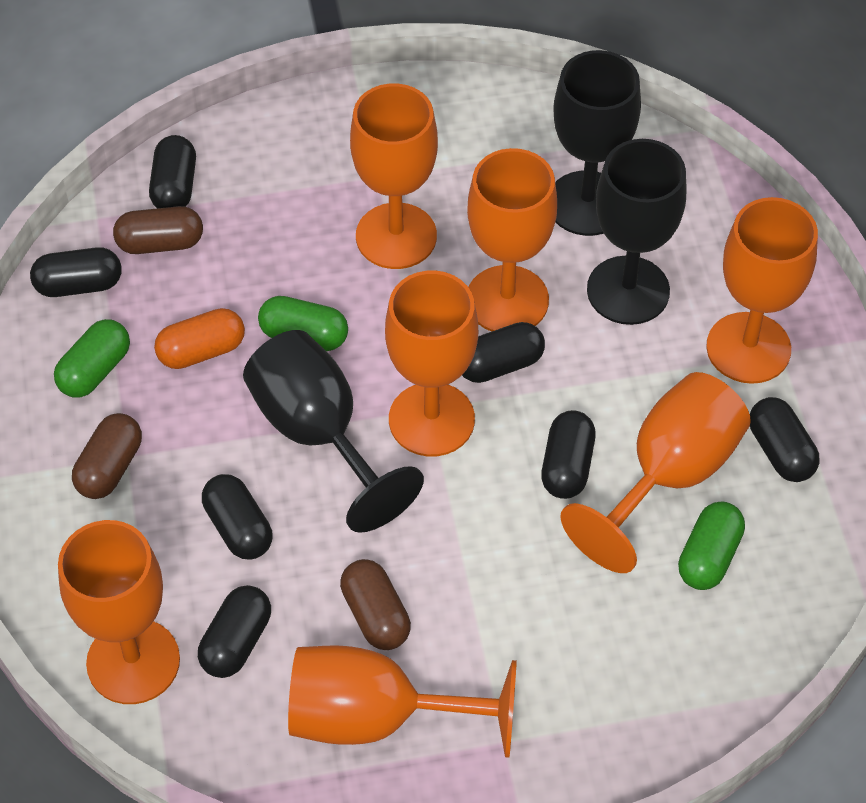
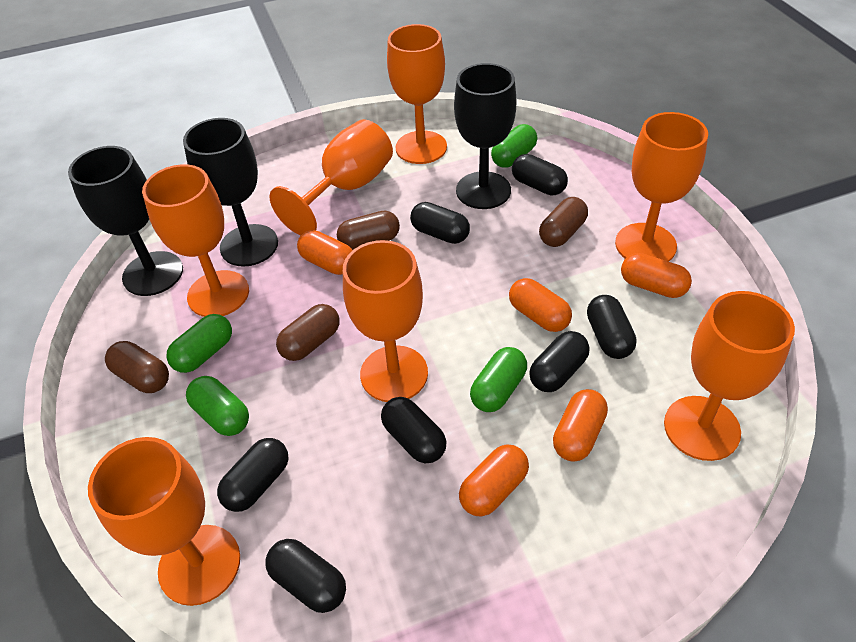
brown capsule: [72,413,142,499] [113,206,203,254] [340,559,411,650] = 3 -> [105,341,169,393] [276,304,340,361] [337,211,400,250] [539,197,588,247] = 4
green capsule: [54,319,130,398] [258,296,348,351] [678,501,745,590] = 3 -> [166,314,232,373] [186,376,249,436] [470,347,527,412] [491,124,537,168] = 4
orange capsule: [154,308,245,369] = 1 -> [297,230,353,275] [459,444,529,516] [509,278,572,332] [553,389,608,462] [621,253,692,298] = 5

